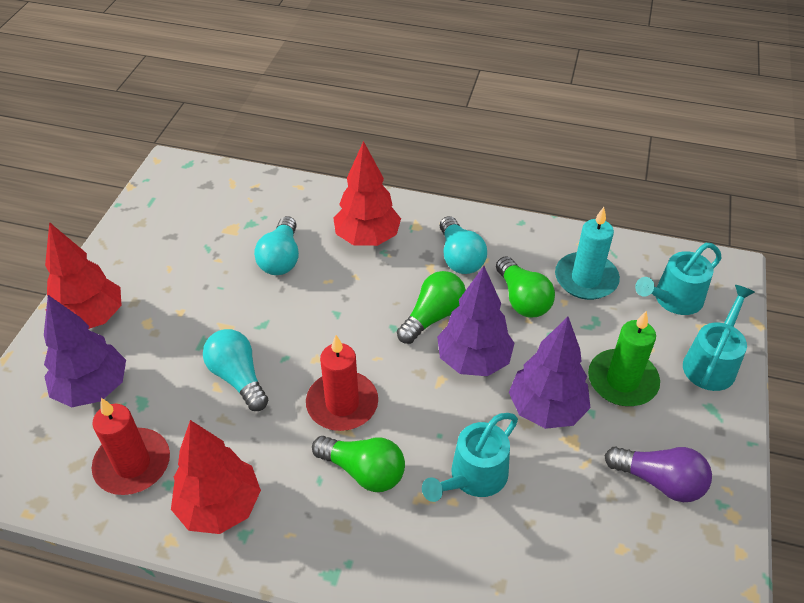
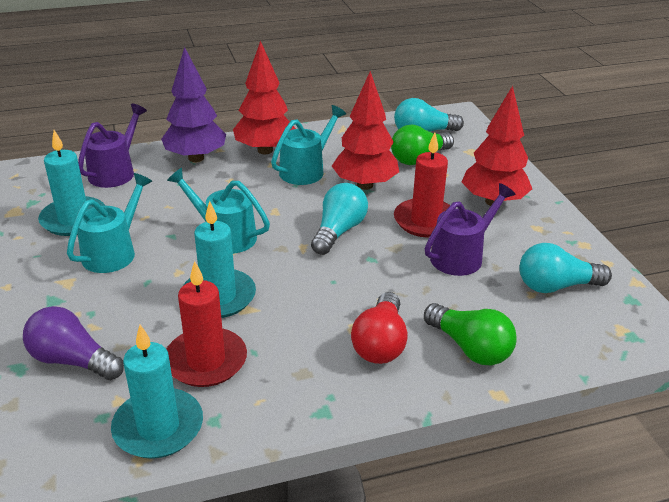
green candle: [588,311,660,406] = 1 -> none = 0
green light bulb: [312,436,405,492] [397,271,466,344] [496,256,555,317] = 3 -> [391,125,454,165] [424,303,517,365] = 2
purple tree: [44,295,126,407] [437,266,515,376] [509,317,590,429] = 3 -> [161,47,226,162] = 1
purple watering can: none = 0 -> [78,104,147,188] [425,183,516,276] = 2
red light bulb: none = 0 -> [351,292,408,364] = 1
turquoise candle: [555,207,620,300] = 1 -> [38,130,106,236] [111,325,203,459] [182,201,256,318] = 3

